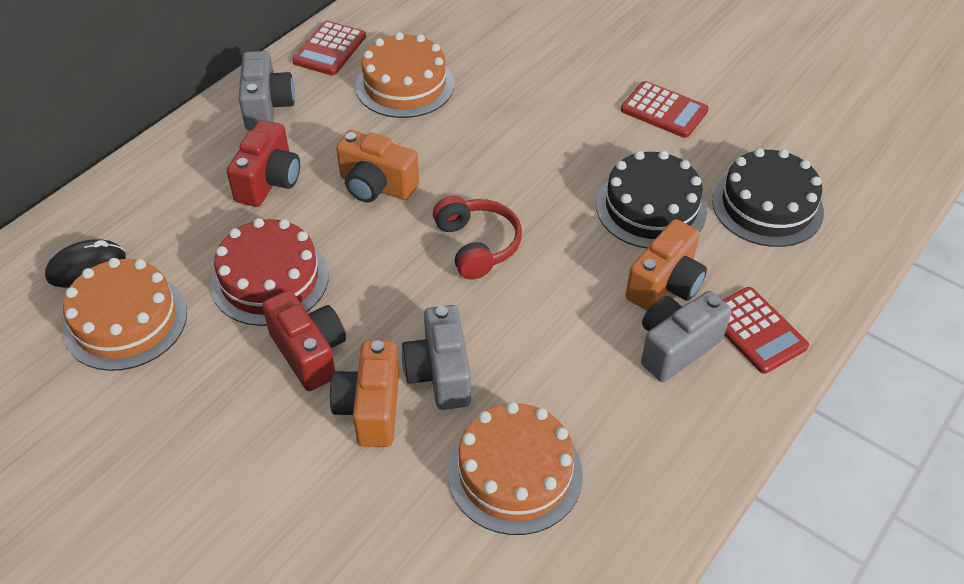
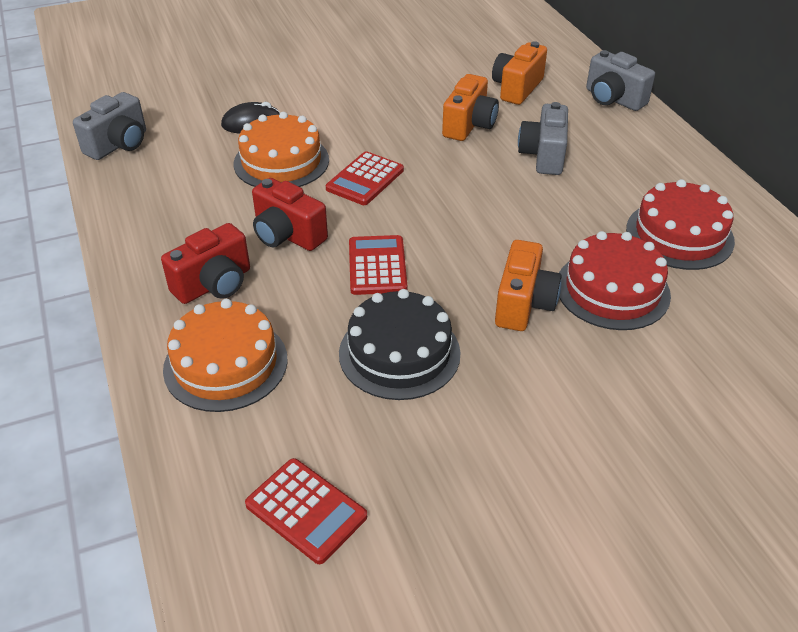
black cake: [596,151,707,249] [712,148,824,247] = 2 -> [339,289,461,400] = 1
orange cake: [63,258,187,371] [355,32,454,118] [448,402,583,535] = 3 -> [163,299,288,412] [234,112,329,187] = 2
red cake: [210,218,329,326] = 1 -> [559,231,671,330] [626,179,735,270] = 2
red headphones: [433,196,522,280] = 1 -> none = 0

